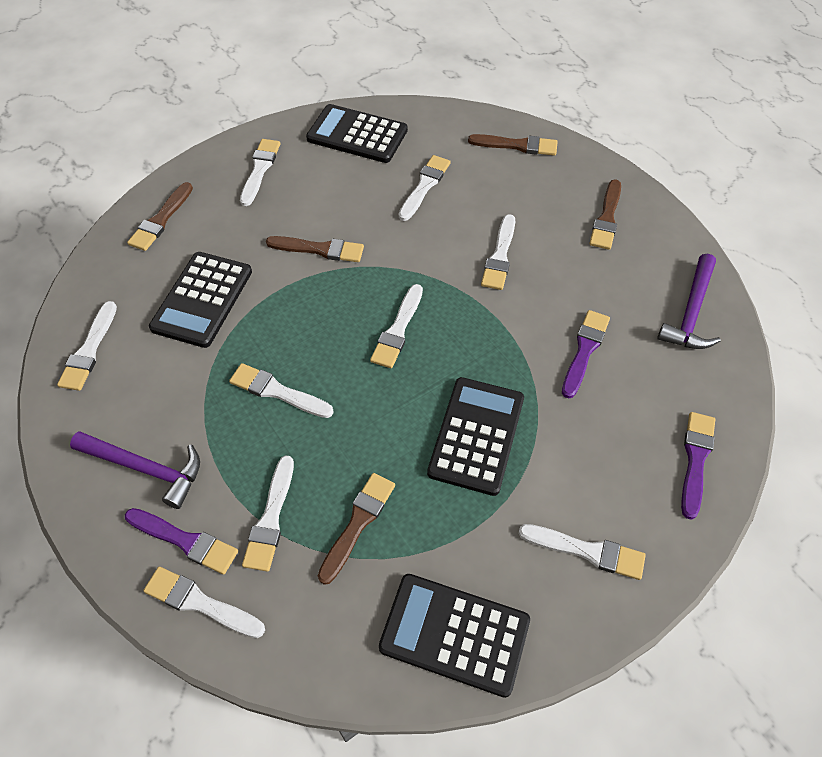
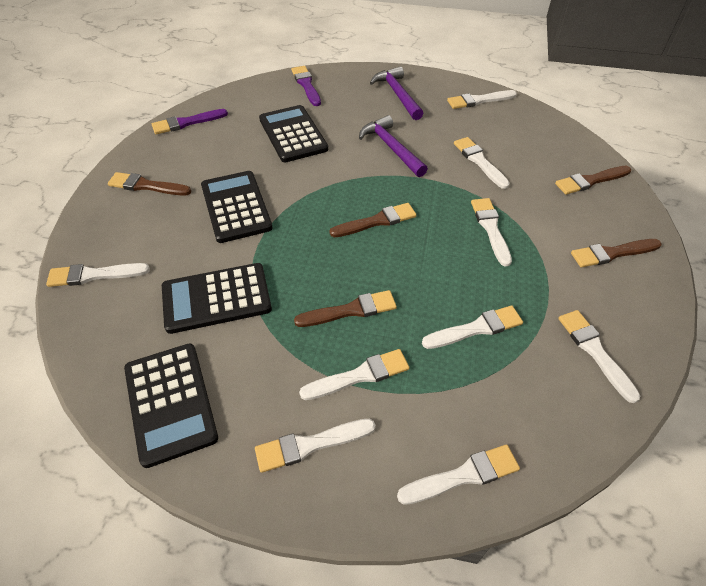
purple brush: [125,508,238,574] [562,310,610,399] [681,412,715,519] = 3 -> [152,109,228,134] [291,66,321,106] = 2

